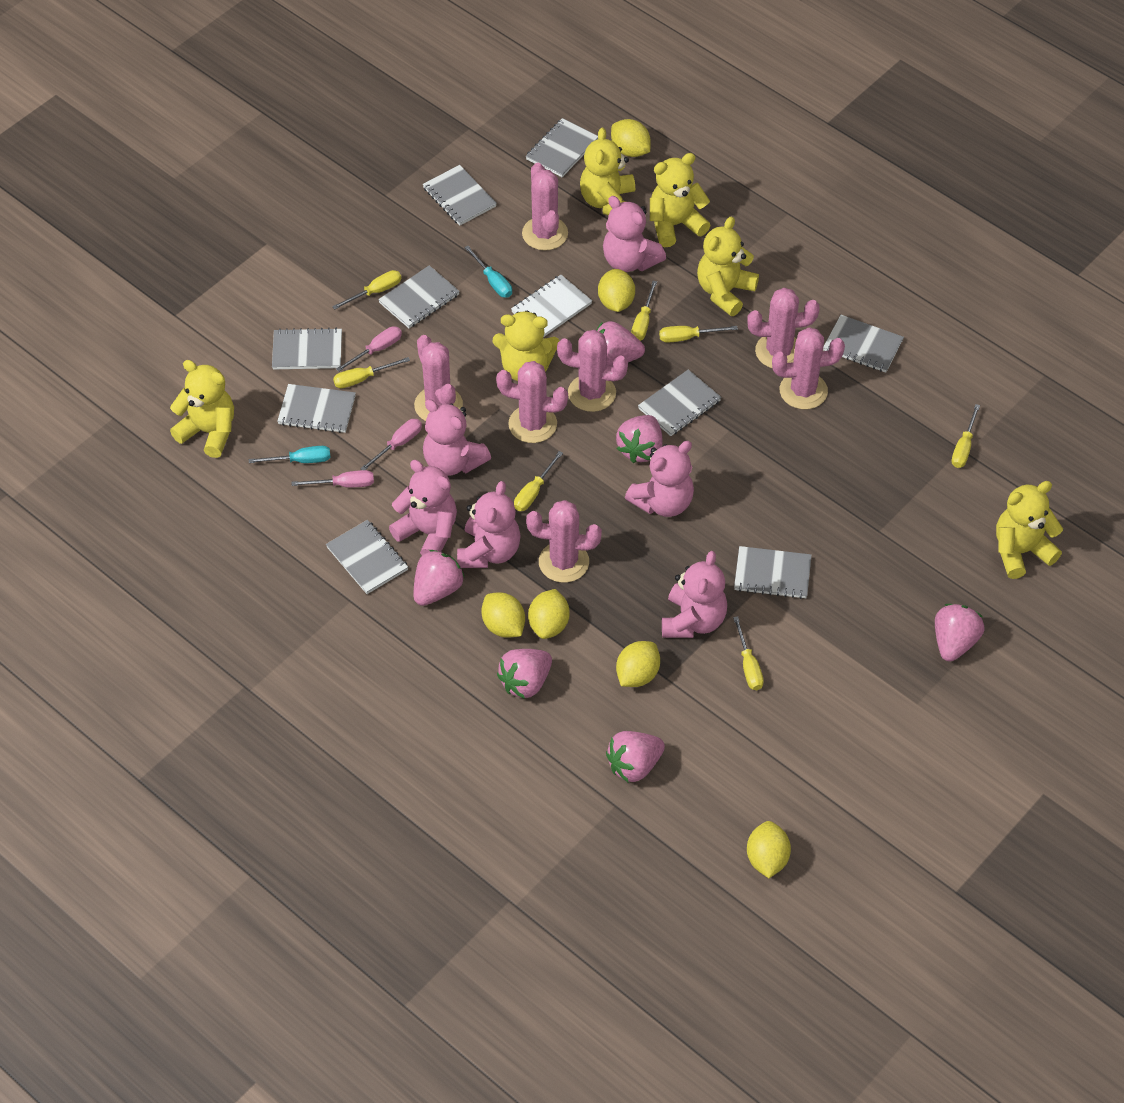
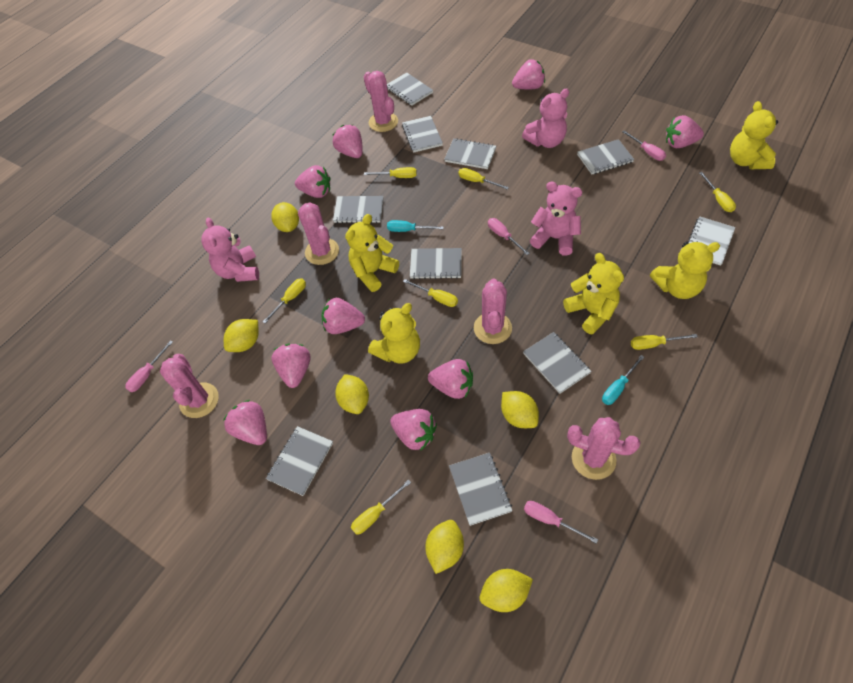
pink cactus: [414,335,463,421] [496,361,568,443] [522,163,568,251] [526,500,602,583] [557,330,628,412] [747,288,820,368] [772,327,845,409] = 7 -> [160,354,219,418] [298,202,339,265] [364,71,398,132] [474,279,512,344] [567,417,641,480] = 5
pink screwdriver: [292,470,374,487] [336,326,402,372] [360,419,422,470] = 3 -> [125,340,173,392] [488,218,530,255] [524,501,598,544] [622,130,666,161] = 4
pink strawberry: [414,550,464,606] [497,649,552,699] [597,321,645,366] [606,731,665,783] [616,415,663,463] [935,604,984,661] = 6 -> [223,400,267,445] [271,343,311,388] [295,165,331,198] [321,298,365,334] [333,125,363,158] [390,409,437,451] [428,359,473,399] [512,59,545,89] [666,115,704,148] = 9
pink teddy bear: [389,460,457,555] [423,399,491,476] [457,481,521,568] [603,196,666,272] [625,441,694,517] [662,551,727,638] = 6 -> [201,218,259,282] [522,89,569,148] [530,182,582,256] = 3
yellow teddy bear: [170,360,234,458] [493,311,559,381] [580,128,635,215] [650,153,711,247] [697,216,759,316] [996,481,1063,579] = 6 -> [345,214,399,292] [368,303,420,364] [563,253,624,335] [650,242,720,299] [730,101,778,169] = 5

